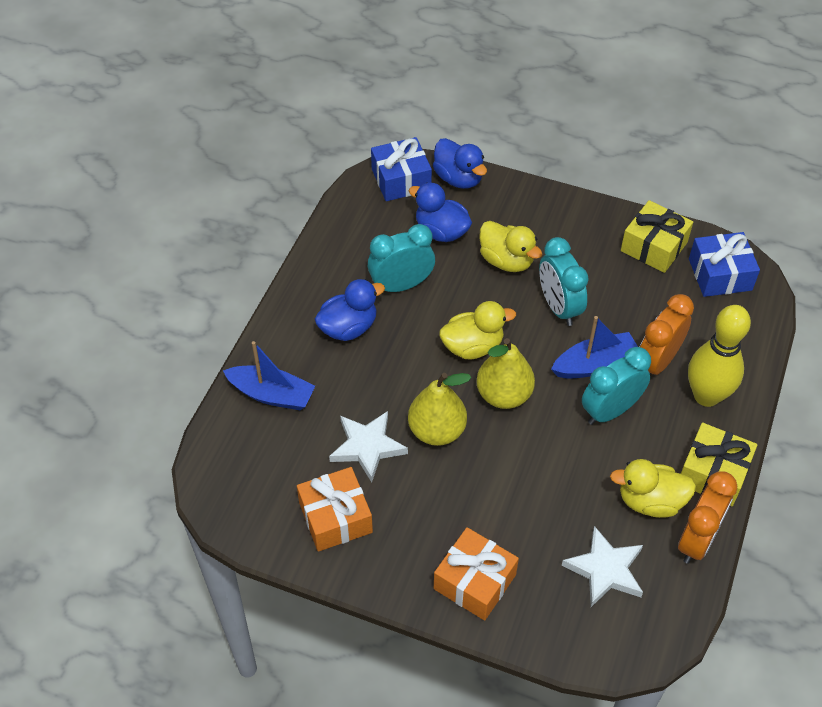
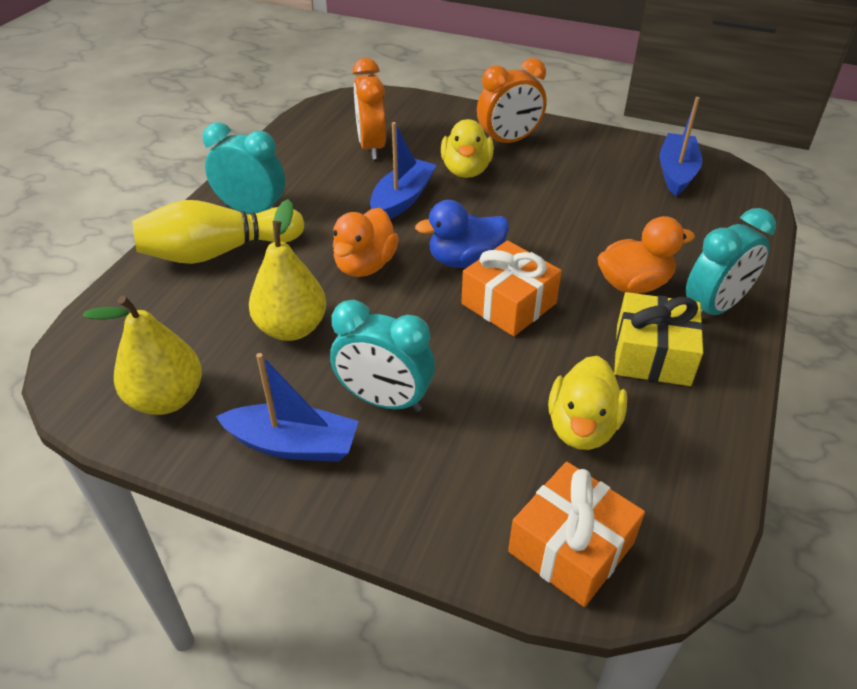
blue boat: [223,341,315,410] [551,316,638,379] = 2 -> [216,353,359,462] [370,122,437,219] [659,97,702,197] = 3
blue duck: [315,279,385,341] [409,183,472,242] [433,138,487,189] = 3 -> [415,200,509,268] = 1
blue gift: [371,137,432,201] [689,232,760,297] = 2 -> none = 0
orange duck: none = 0 -> [333,208,399,277] [598,216,695,294] = 2
white star: [329,411,408,482] [562,526,643,607] = 2 -> none = 0
yellow duck: [439,301,516,359] [479,221,542,272] [610,459,696,518] = 3 -> [441,119,494,178] [548,356,627,450] = 2
yellow gift: [621,200,693,273] [681,423,757,506] = 2 -> [614,292,703,386] = 1

